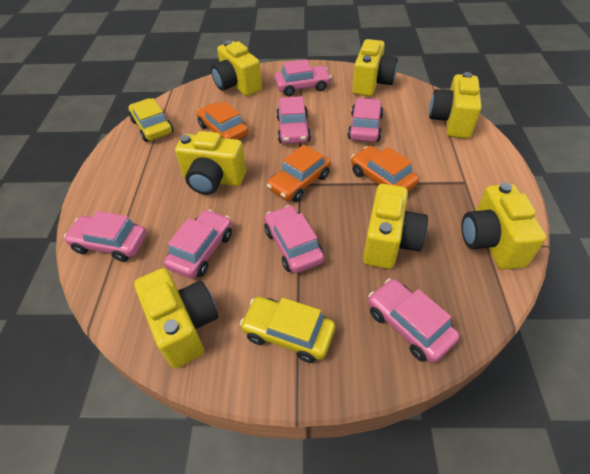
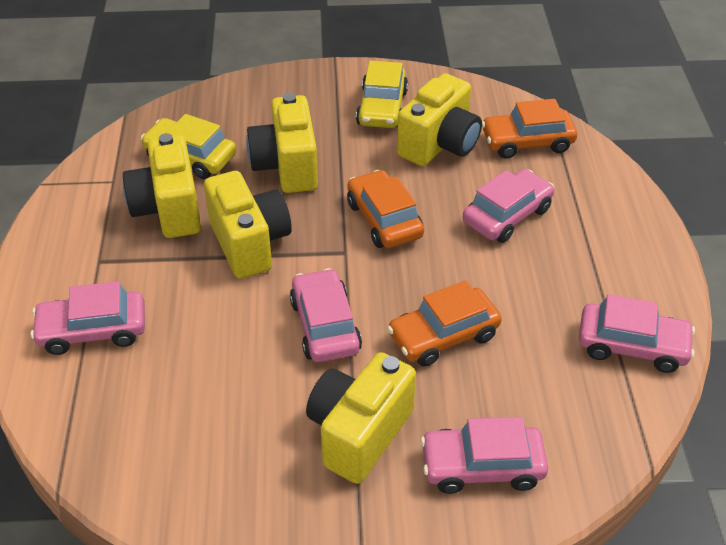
pink car: [64,211,147,262] [164,210,232,279] [264,205,324,273] [274,59,332,96] [276,96,311,144] [348,98,383,142] [368,279,460,363] = 7 -> [31,281,145,355] [290,268,362,362] [421,417,548,494] [463,169,554,243] [579,294,695,373] = 5
yellow camera: [134,268,218,368] [175,131,246,195] [211,40,262,96] [352,39,398,96] [363,184,428,269] [429,72,482,139] [461,183,546,270] = 7 -> [123,133,201,238] [204,171,292,279] [246,93,318,193] [306,352,416,484] [397,73,482,166] = 5

